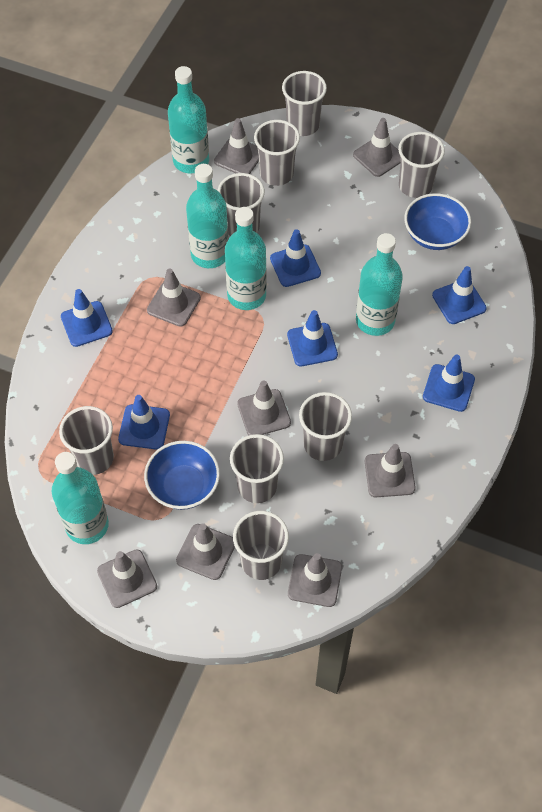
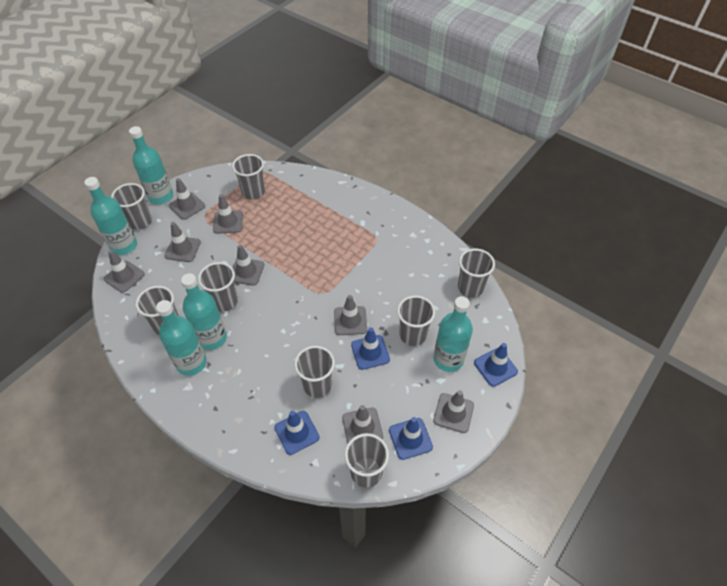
blue bowl: [144,441,220,510] [404,193,471,250] = 2 -> none = 0
blue traffic cone: [61,289,113,347] [118,395,170,450] [270,229,321,287] [287,310,338,367] [423,355,475,412] [432,266,487,324] = 6 -> [274,411,319,455] [351,327,390,370] [389,417,433,460] [474,343,518,387] = 4

